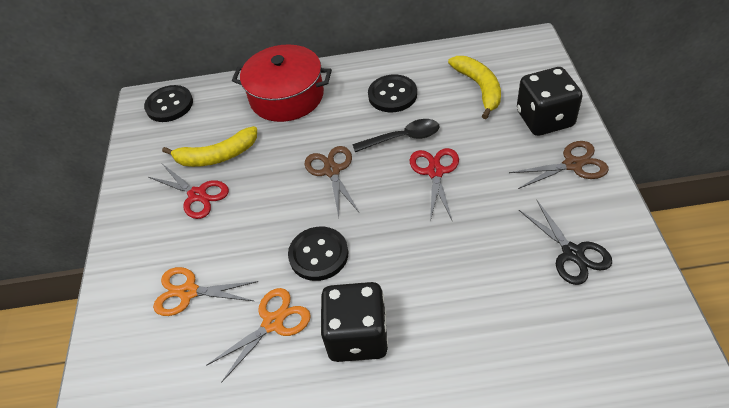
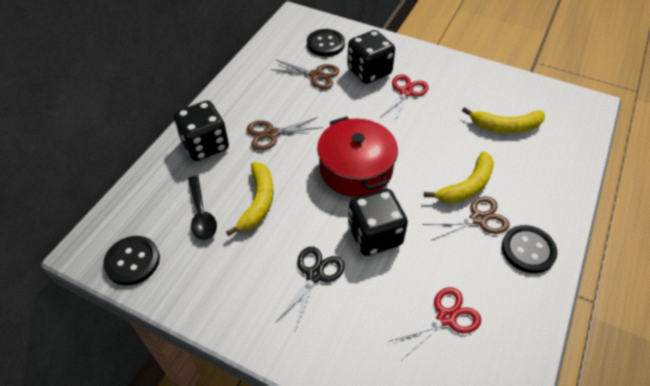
black dice: [320,282,388,362] [517,67,583,136] = 2 -> [174,101,229,161] [347,30,395,84] [348,189,408,256] = 3
brown scissors: [305,146,359,217] [509,141,609,189] = 2 -> [247,117,323,150] [271,60,340,89] [422,197,510,241] = 3
orange scissors: [153,267,259,316] [206,288,311,383] = 2 -> none = 0
yellow banana: [162,126,257,167] [448,56,501,119] = 2 -> [226,162,274,236] [424,151,494,204] [462,107,545,133] = 3

